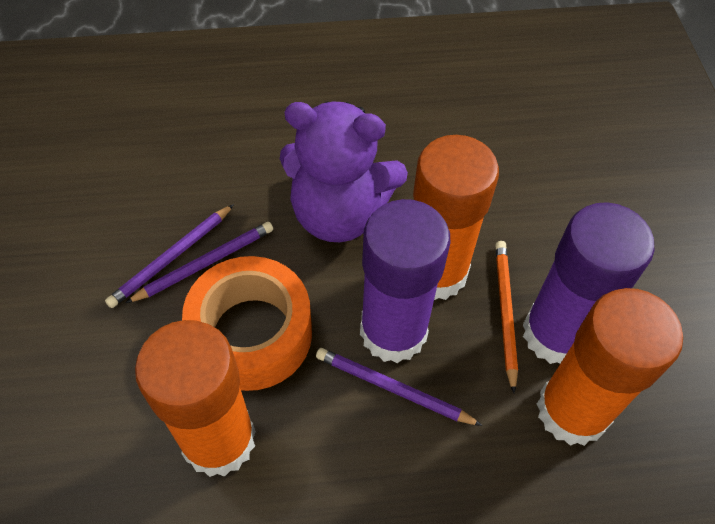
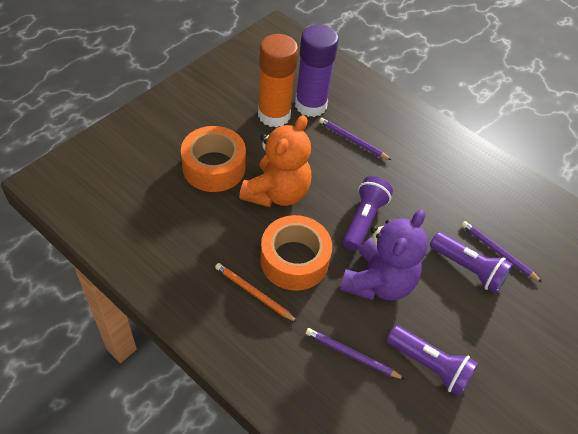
orange glue stick: [135,320,256,477] [413,135,499,300] [537,288,683,446] = 3 -> [258,34,298,127] = 1
orange tape: [182,256,312,391] = 1 -> [181,126,246,192] [260,215,332,291] = 2
orange teddy bear: none = 0 -> [239,115,311,207] = 1
purple flashlight: none = 0 -> [343,176,393,251] [386,325,478,397] [430,232,513,293] = 3
purple glue stick: [360,199,450,363] [523,202,654,364] = 2 -> [295,25,339,117] = 1

